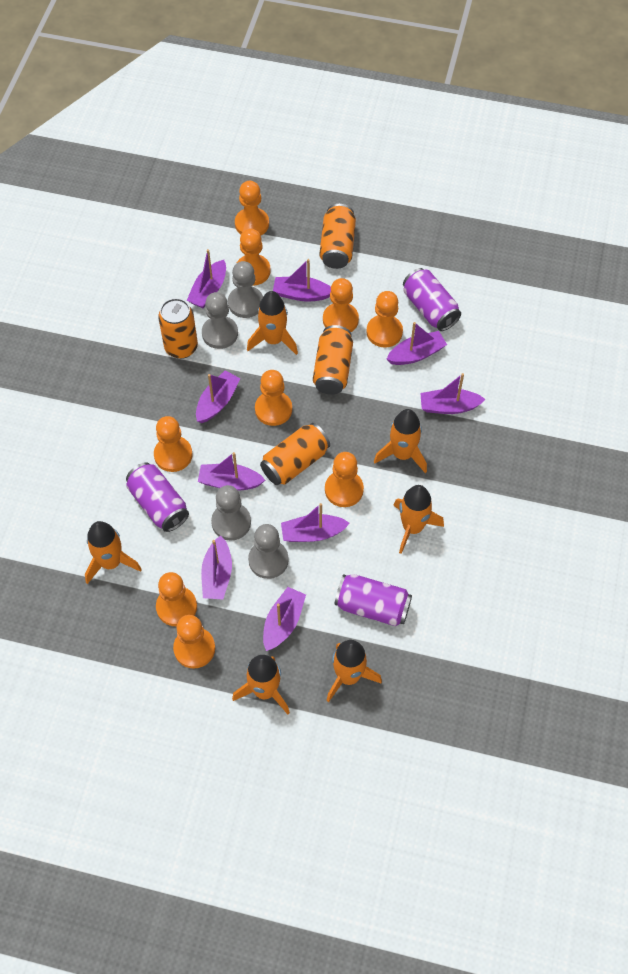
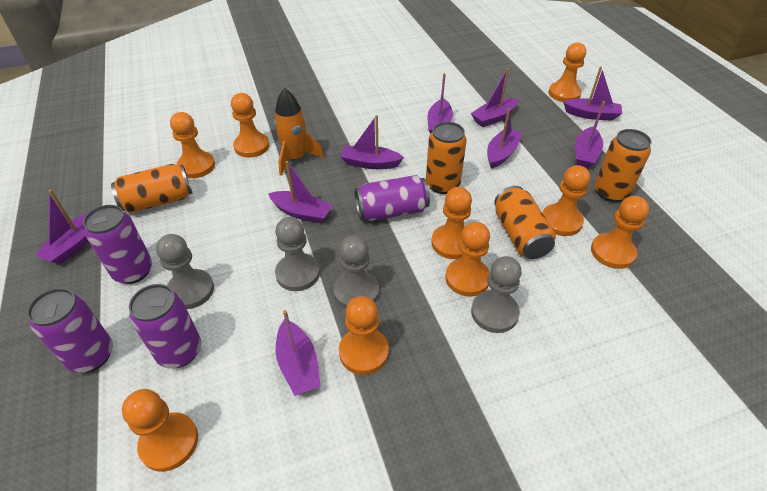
orange rocket: [85,521,142,584] [232,655,290,714] [247,291,298,355] [326,640,382,702] [374,409,427,473] [394,485,444,554] = 6 -> [274,88,324,176] = 1
purple can: [126,462,189,532] [335,574,412,626] [403,268,461,331] = 3 -> [27,288,113,373] [83,205,152,284] [129,284,201,368] [355,175,430,221] = 4

